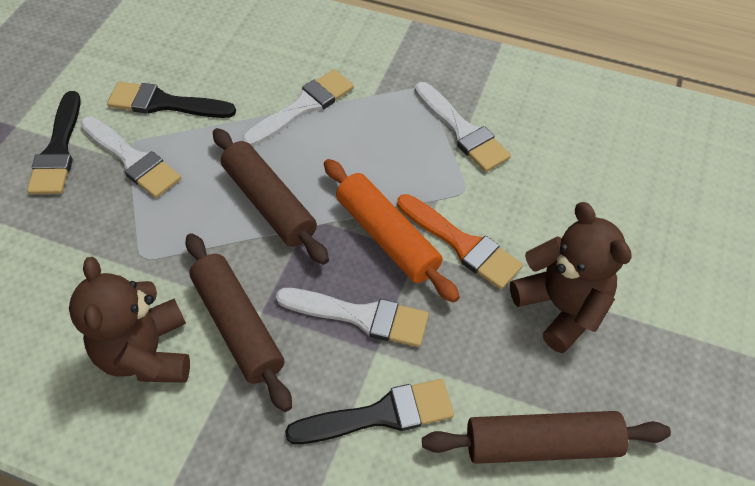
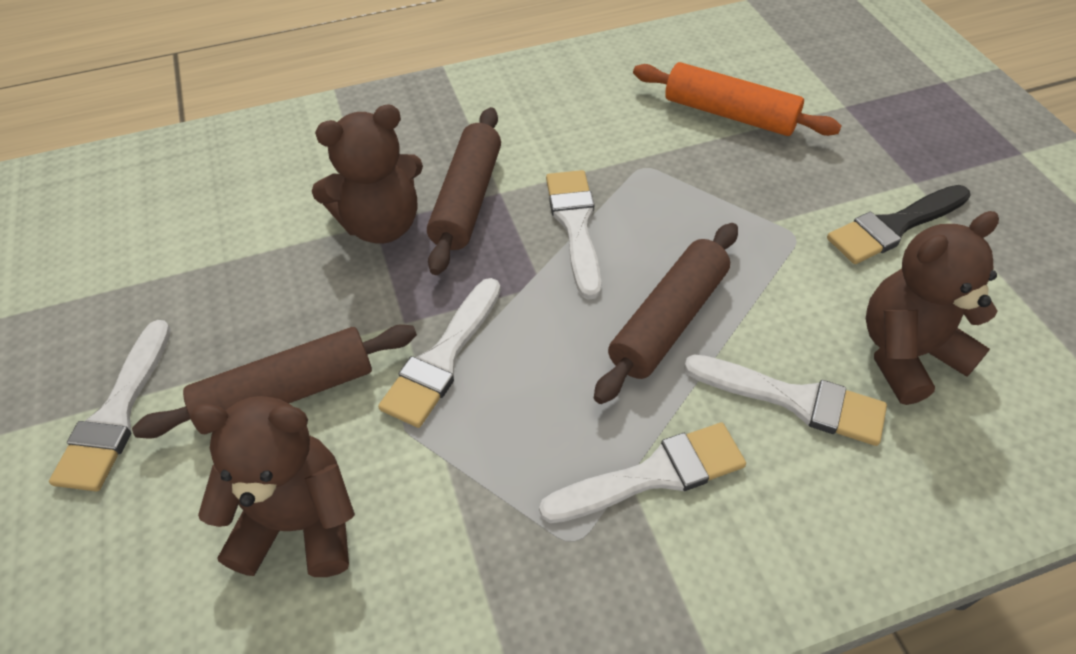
black brush: [27,91,81,194] [107,82,236,118] [285,379,454,444] = 3 -> [827,185,971,264] = 1
brown teddy bear: [69,257,190,383] [510,202,632,353] = 2 -> [189,396,355,577] [312,104,423,244] [866,211,999,405] = 3
orange brush: [397,194,523,290] = 1 -> none = 0
white brush: [80,116,181,198] [242,69,354,147] [276,288,429,347] [415,82,511,172] = 4 -> [49,320,171,492] [378,278,501,428] [539,422,746,523] [546,170,601,300] [684,354,887,446] = 5

